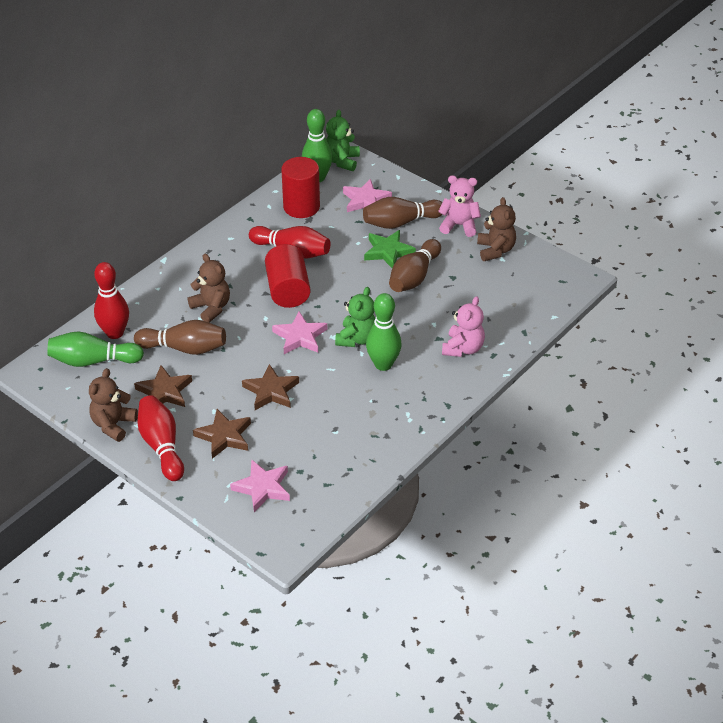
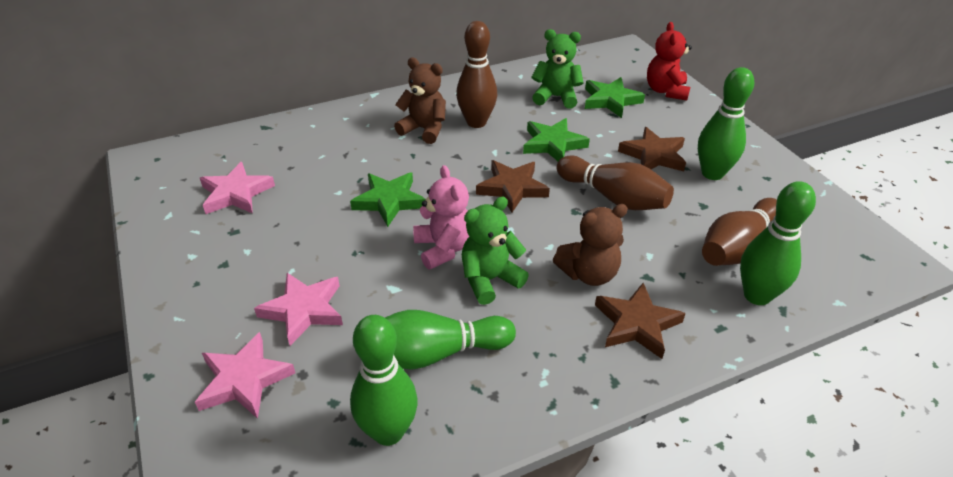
brown teddy bear: [89,368,138,442] [188,254,230,323] [477,197,516,261] = 3 -> [394,57,446,144] [553,204,628,286] = 2
green bowling pin: [47,331,144,367] [302,109,333,182] [366,293,402,371] = 3 -> [350,315,418,446] [385,310,516,370] [698,67,754,180] [740,181,816,305] = 4
green star: [364,230,416,268] = 1 -> [350,172,426,227] [523,118,590,161] [585,77,645,118] = 3
pink teddy bear: [438,176,481,237] [442,296,485,357] = 2 -> [413,165,469,269] = 1
red bowling pin: [94,262,129,339] [137,395,184,481] [249,226,330,259] = 3 -> none = 0
red cylinder: [265,244,310,308] [281,157,320,218] = 2 -> none = 0
red teddy bear: none = 0 -> [647,22,692,101] = 1

